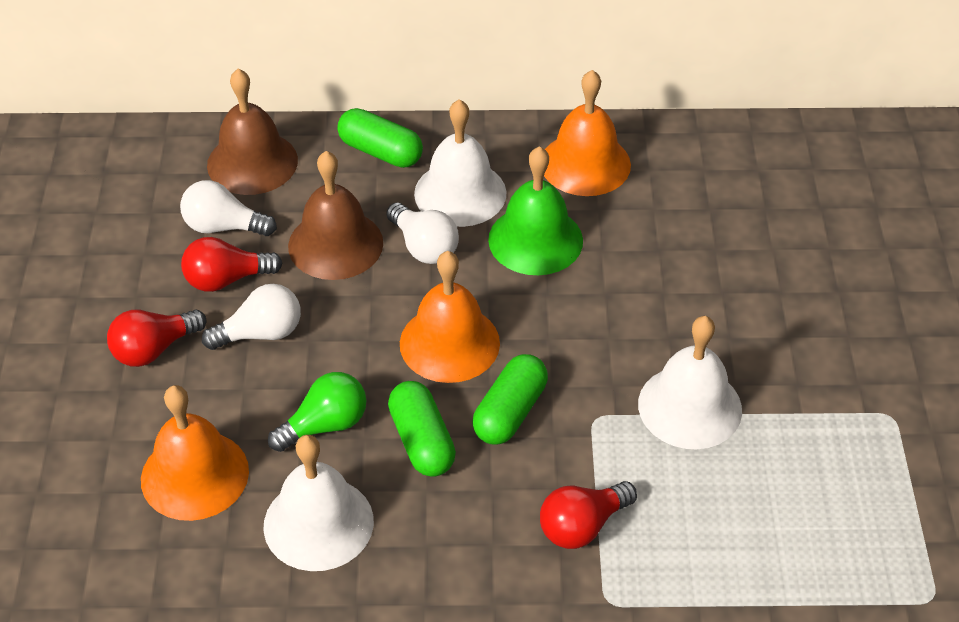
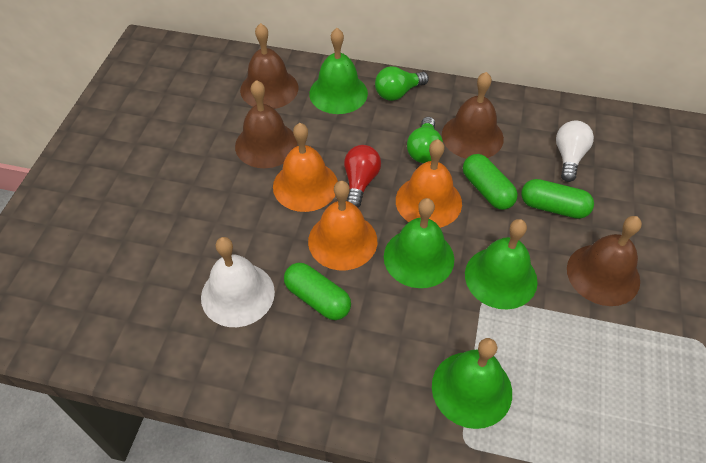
brown bell: [207,69,298,195] [288,151,383,280] = 2 -> [235,80,298,168] [240,23,299,109] [442,72,504,159] [567,216,642,306] = 4
green bell: [488,146,583,275] = 1 -> [309,28,368,114] [384,198,454,288] [432,338,512,429] [465,219,538,309] = 4
green light bulb: [268,372,367,452] = 1 -> [375,66,429,101] [407,117,443,163] = 2
red light bulb: [107,309,207,367] [181,237,282,292] [540,481,637,549] = 3 -> [344,145,381,208] = 1
white bell: [263,435,374,571] [414,99,506,227] [638,316,742,449] = 3 -> [201,237,275,327] = 1
white light bulb: [180,180,277,236] [202,284,301,350] [386,203,459,264] = 3 -> [556,120,594,182] = 1

